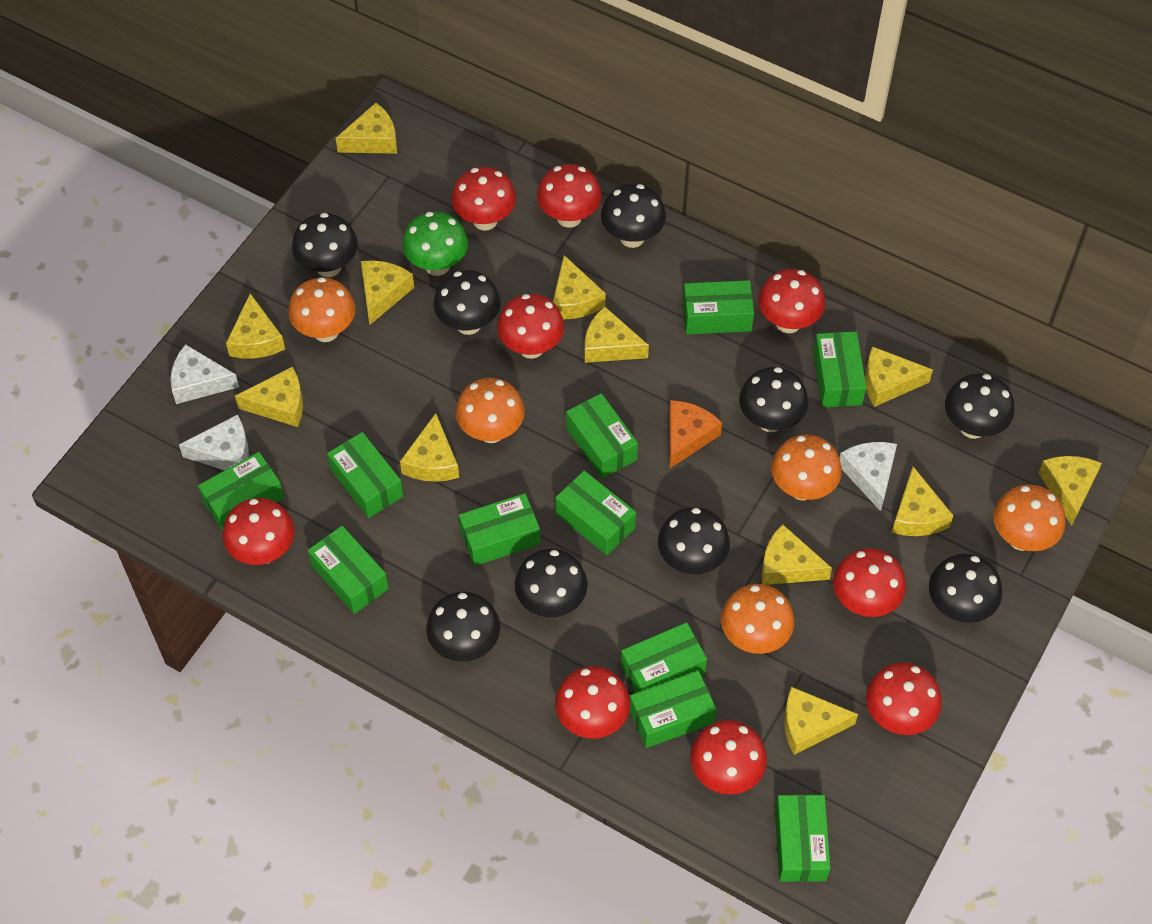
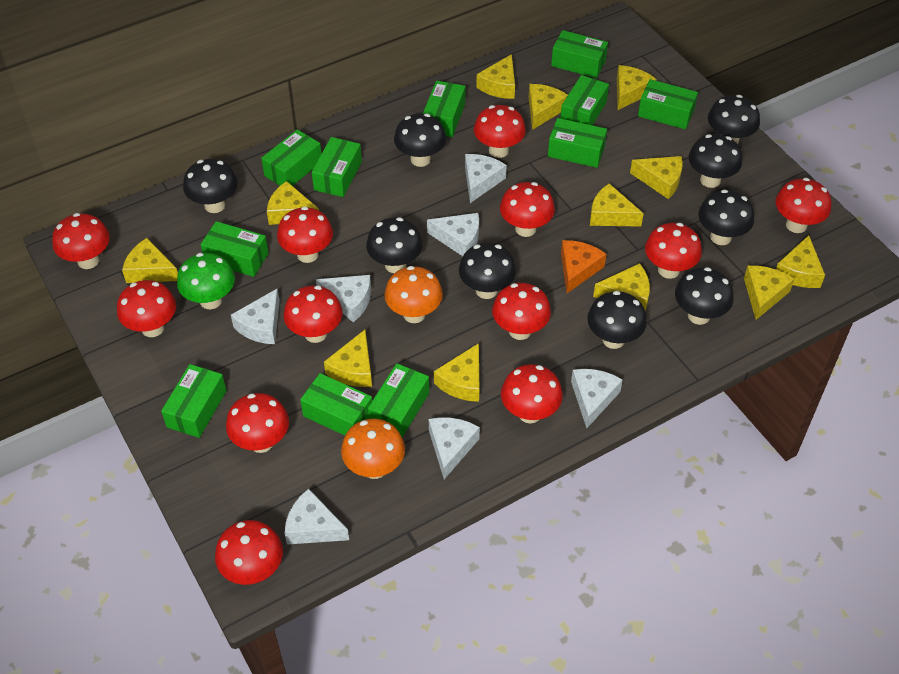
orange mushroom: [288,277,356,342] [455,378,525,443] [721,584,794,654] [771,435,842,500] [993,484,1066,551] = 5 -> [341,419,405,479] [385,266,443,323] = 2
red mushroom: [222,498,295,565] [451,167,516,230] [497,294,565,359] [537,164,602,228] [555,666,630,739] [690,720,767,795] [758,269,825,333] [833,548,906,617] [866,663,942,735] = 9 -> [52,213,110,269] [117,280,176,337] [215,520,283,585] [226,393,289,453] [277,207,333,263] [283,286,342,343] [474,105,526,158] [492,283,551,340] [500,182,555,237] [501,364,563,423] [645,223,702,279] [775,178,831,233] = 12
white cheese: [170,344,239,404] [179,414,249,470] [840,442,897,511] = 3 -> [231,289,280,344] [284,489,349,545] [316,275,371,322] [427,213,479,256] [429,417,480,479] [465,154,507,203] [571,369,623,428] = 7

